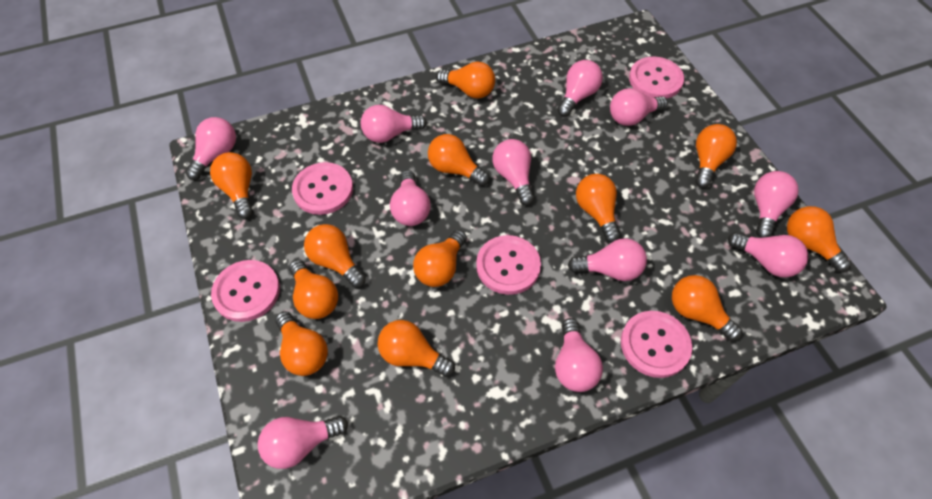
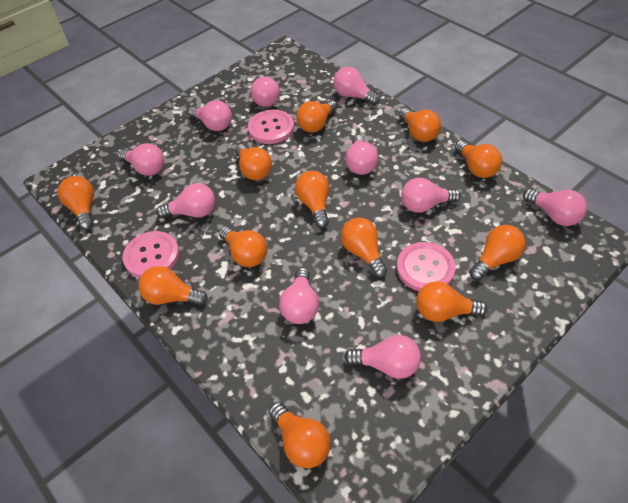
pink button: [211,260,280,322] [292,162,353,215] [476,235,541,295] [621,311,692,378] [629,56,684,99] = 5 -> [122,231,179,278] [248,110,294,144] [397,242,456,291] = 3
pink light bulb: [185,117,236,180] [258,416,348,469] [361,105,427,143] [390,170,431,226] [493,139,534,205] [555,318,603,392] [557,60,603,117] [568,238,647,281] [610,88,668,126] [728,232,808,278] [754,171,799,238] = 11 -> [118,143,164,176] [156,183,215,218] [188,100,232,131] [251,75,280,107] [279,268,319,324] [333,67,380,105] [344,335,421,379] [345,135,378,175] [401,178,461,213] [523,189,587,226] = 10

